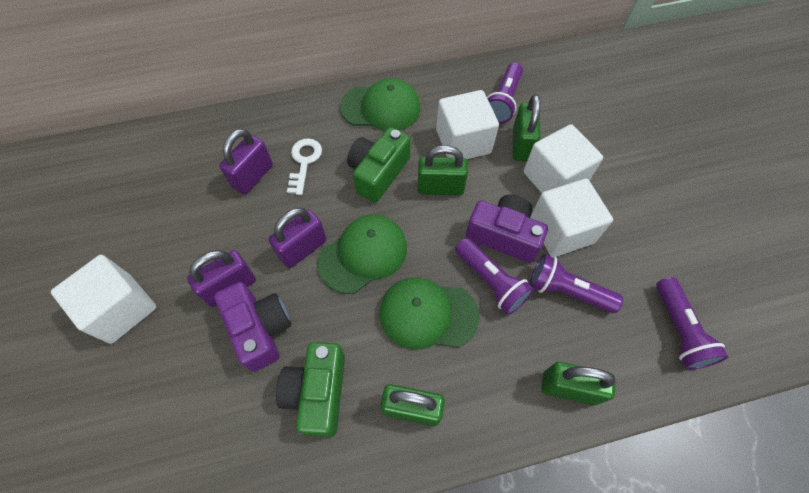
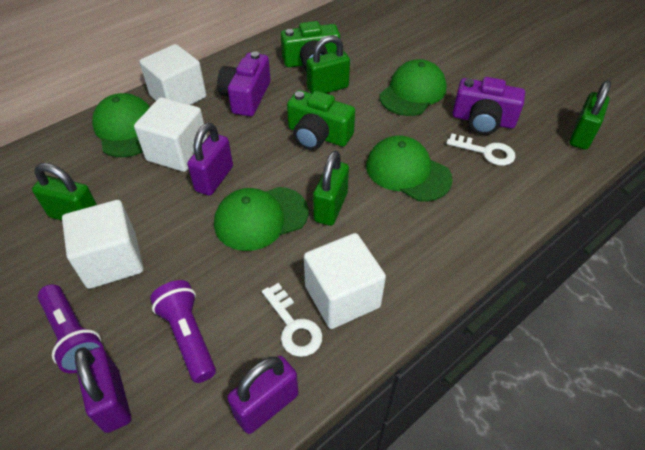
green cap: [317,215,407,294] [340,78,421,131] [380,278,480,350] = 3 -> [92,93,150,157] [214,187,309,251] [366,136,453,202] [379,59,447,116] = 4
purple flashlight: [455,238,534,315] [487,62,523,124] [530,254,623,313] [656,277,728,370] = 4 -> [38,284,104,373] [150,280,216,383] = 2
white key: [287,138,322,195] = 1 -> [262,283,322,357] [446,134,515,166] = 2

